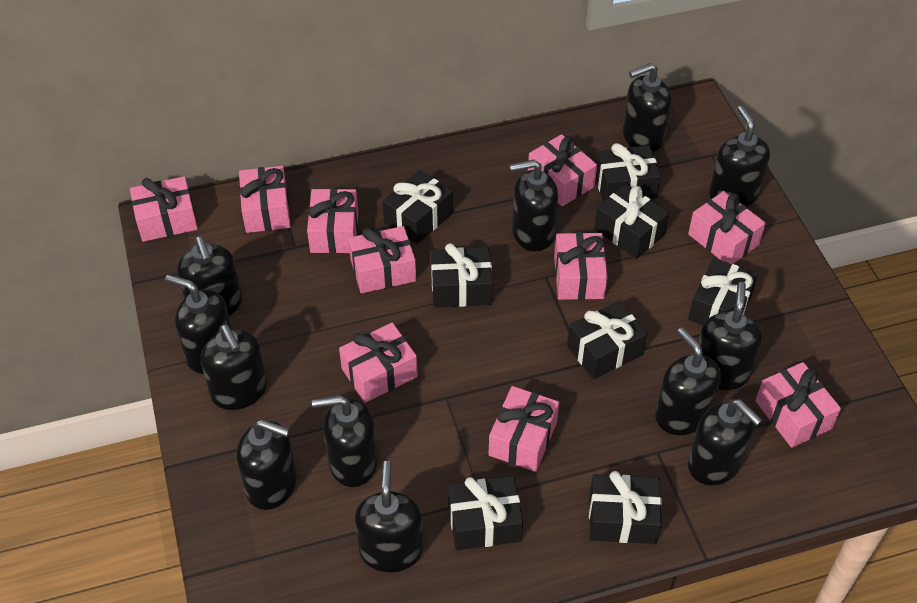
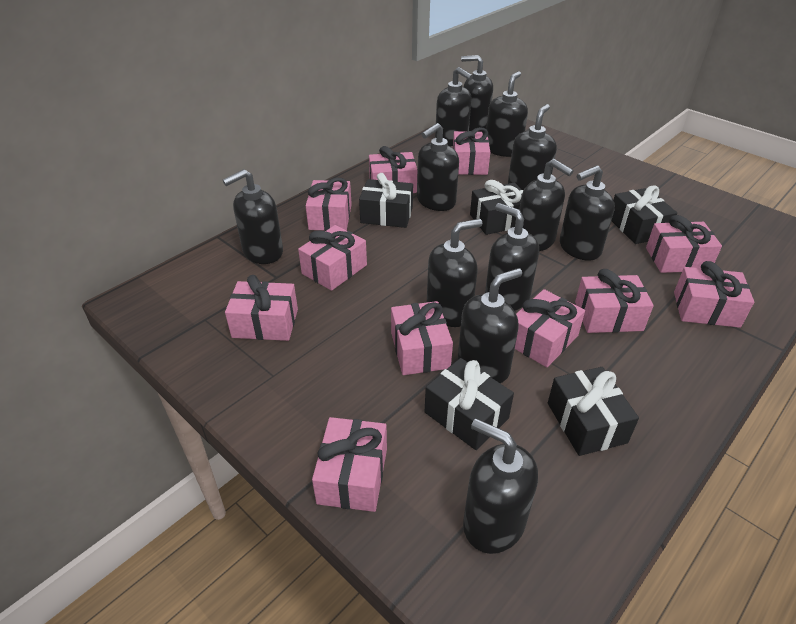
black gift: [383,170,453,244] [431,243,493,307] [448,476,523,550] [567,301,647,379] [589,471,662,544] [594,184,669,259] [596,143,661,202] [688,258,758,325] = 8 -> [359,173,413,228] [425,358,514,450] [470,180,523,235] [548,367,639,456] [612,185,677,244] = 5
pink gift: [130,176,198,242] [239,166,291,233] [307,188,358,254] [339,323,418,403] [348,226,416,293] [488,386,559,472] [528,134,597,206] [554,232,608,300] [688,191,766,264] [755,362,841,448] = 10 -> [225,275,298,341] [298,225,367,291] [306,178,352,231] [312,417,387,512] [369,146,417,193] [391,301,453,375] [453,127,490,175] [515,289,585,367] [575,269,654,333] [646,215,722,273] [674,261,754,328] = 11

